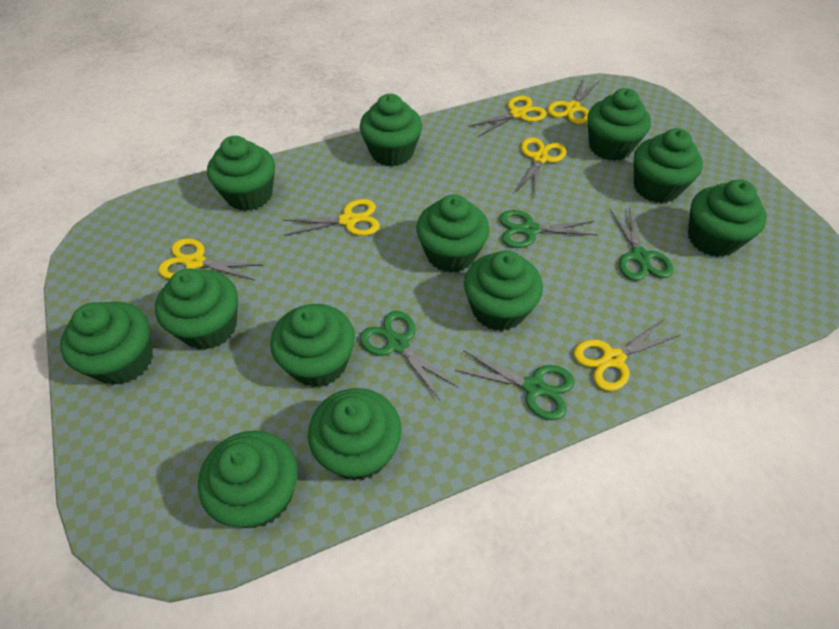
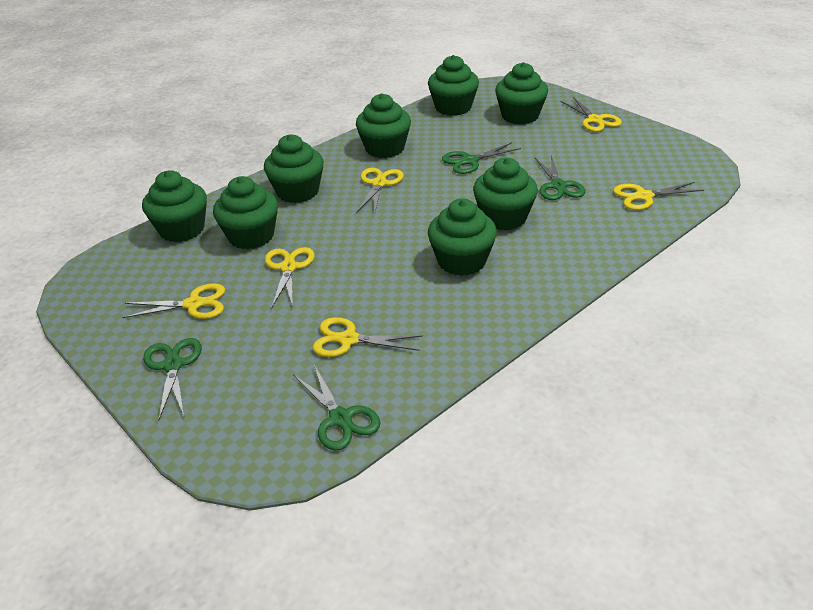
green cupcake: [60,302,153,385] [155,268,238,350] [198,431,298,528] [207,136,275,211] [270,304,355,387] [308,388,401,481] [360,94,422,167] [416,194,489,273] [464,250,543,331] [587,88,651,161] [634,128,703,203] [688,179,767,257] = 12 -> [142,170,207,242] [213,176,278,250] [264,134,324,203] [356,94,411,158] [428,55,479,116] [428,198,497,276] [473,158,538,230] [495,62,548,125] = 8

